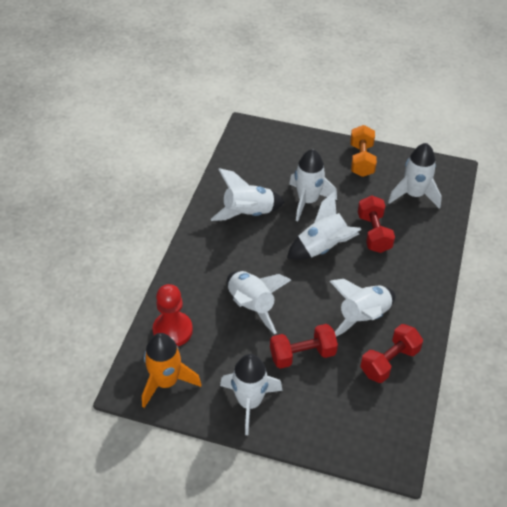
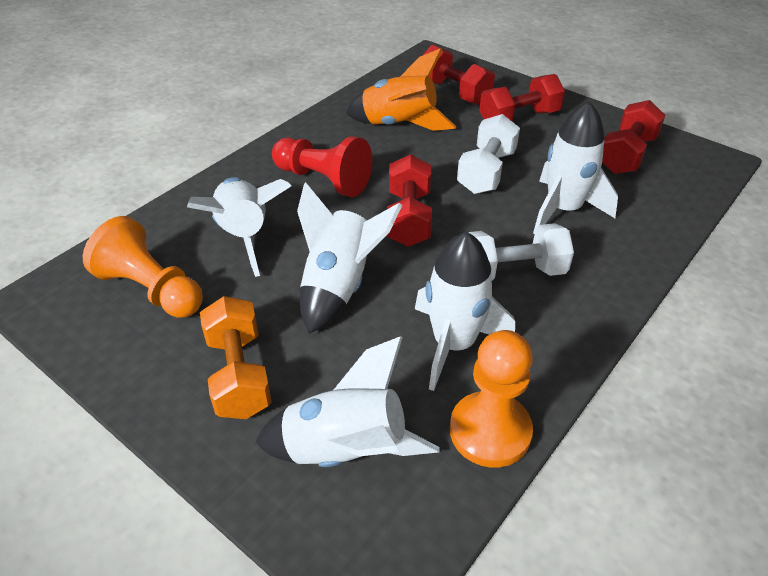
orange pawn: none = 0 -> [83,216,203,318] [450,330,533,468] = 2
red dumbbell: [270,324,338,369] [358,195,395,253] [360,324,423,383] = 3 -> [387,154,432,247] [422,45,495,105] [479,74,565,121] [602,100,665,174] = 4
white dumbbell: none = 0 -> [457,114,520,194] [468,223,574,281] = 2
white rocket: [211,168,285,221] [220,354,283,435] [227,271,291,334] [287,191,361,260] [289,149,337,221] [330,279,395,337] [388,143,442,209] = 7 -> [187,177,291,277] [255,336,440,467] [297,182,402,334] [415,232,515,391] [533,101,618,234] = 5

